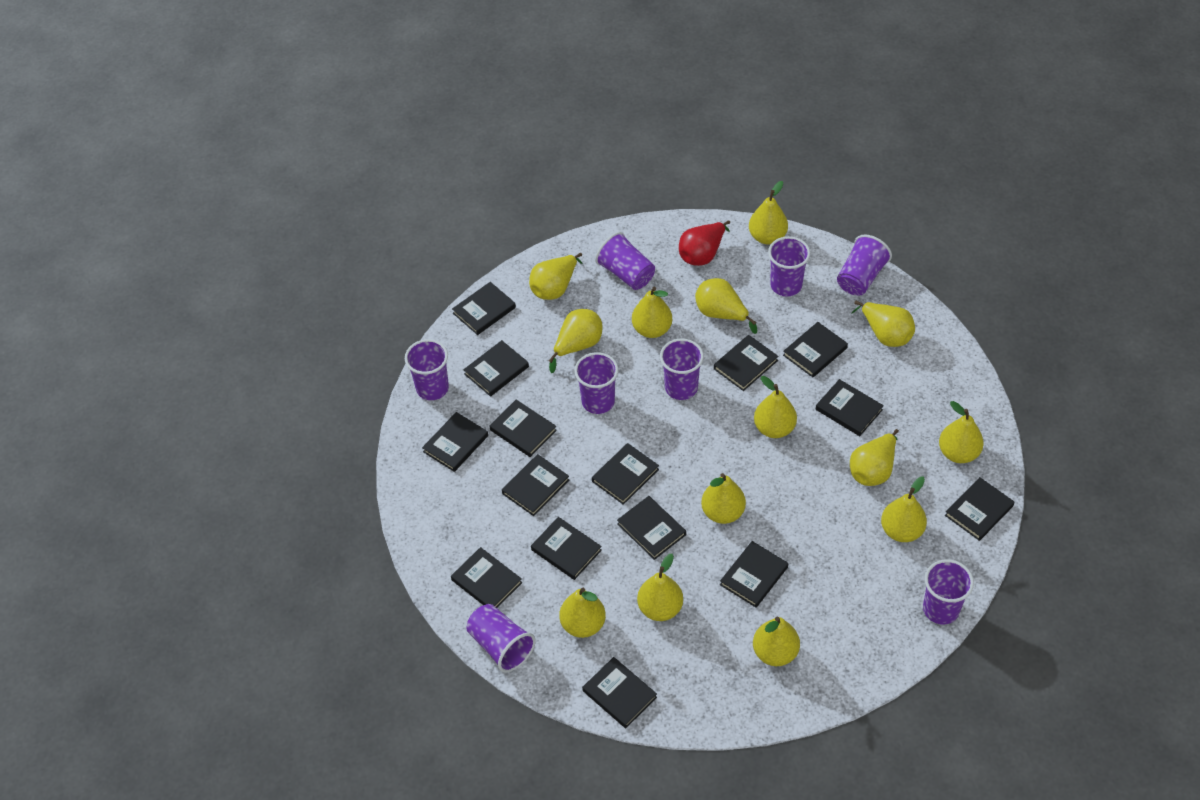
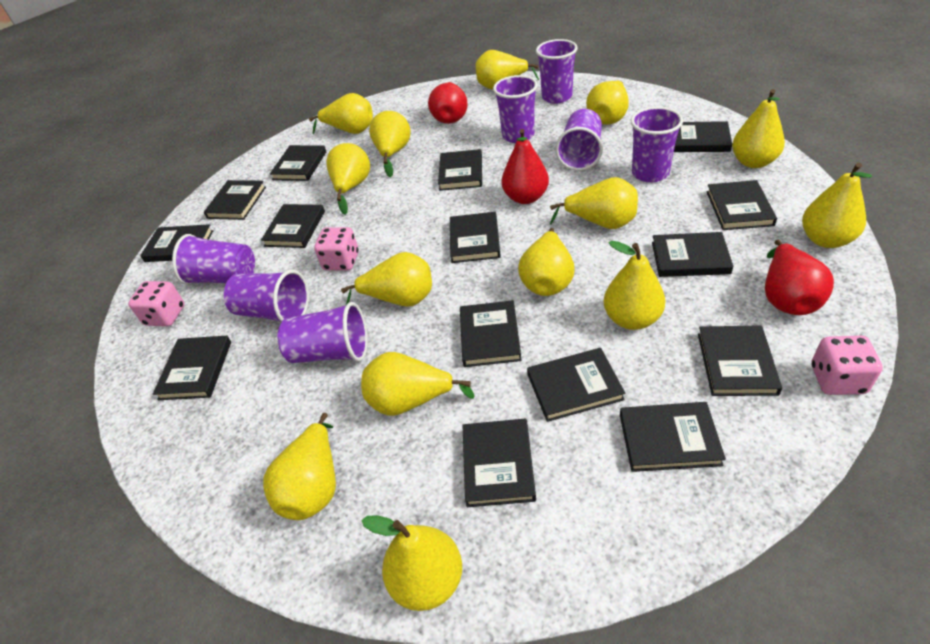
pink dice: none = 0 -> [128,281,185,326] [314,227,359,271] [811,336,883,395] = 3
purple cup: [405,339,449,400] [466,604,536,672] [574,352,618,414] [595,232,655,290] [660,339,704,400] [768,236,810,296] [837,235,892,296] [923,559,974,624] = 8 -> [172,234,255,285] [224,270,309,322] [278,302,367,363] [493,75,538,143] [536,39,578,104] [555,109,603,171] [631,107,683,183] = 7
red pear: [679,220,730,266] = 1 -> [428,82,467,124] [502,129,549,204] [765,240,834,315] = 3

